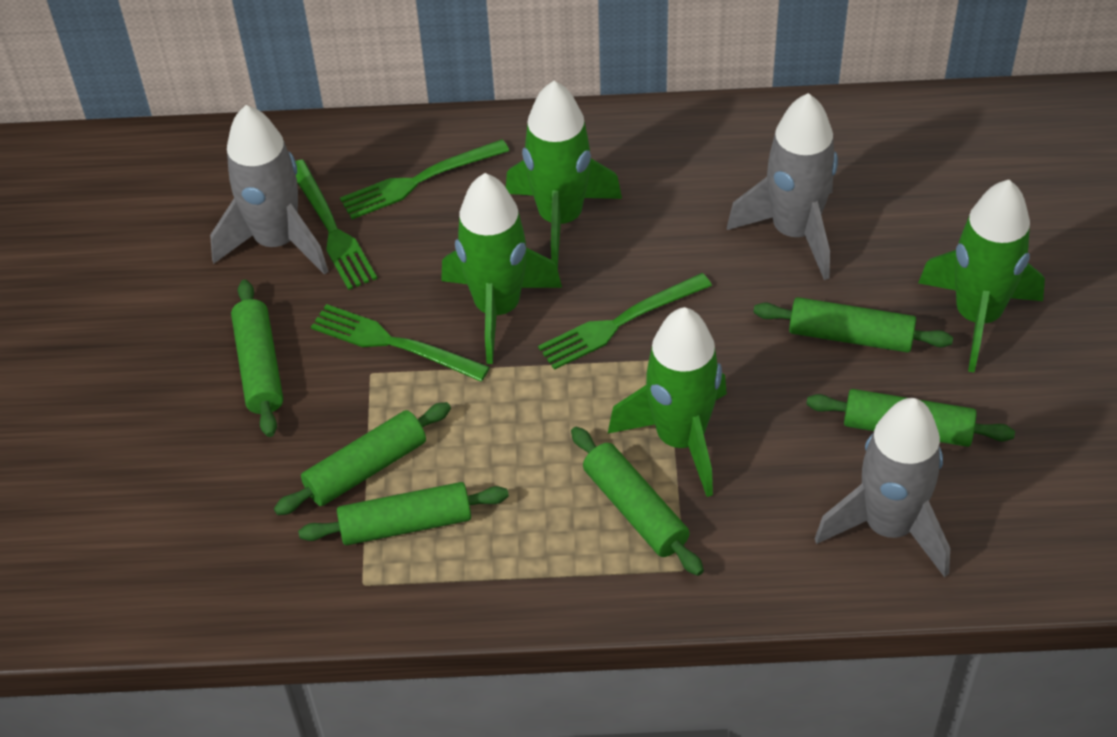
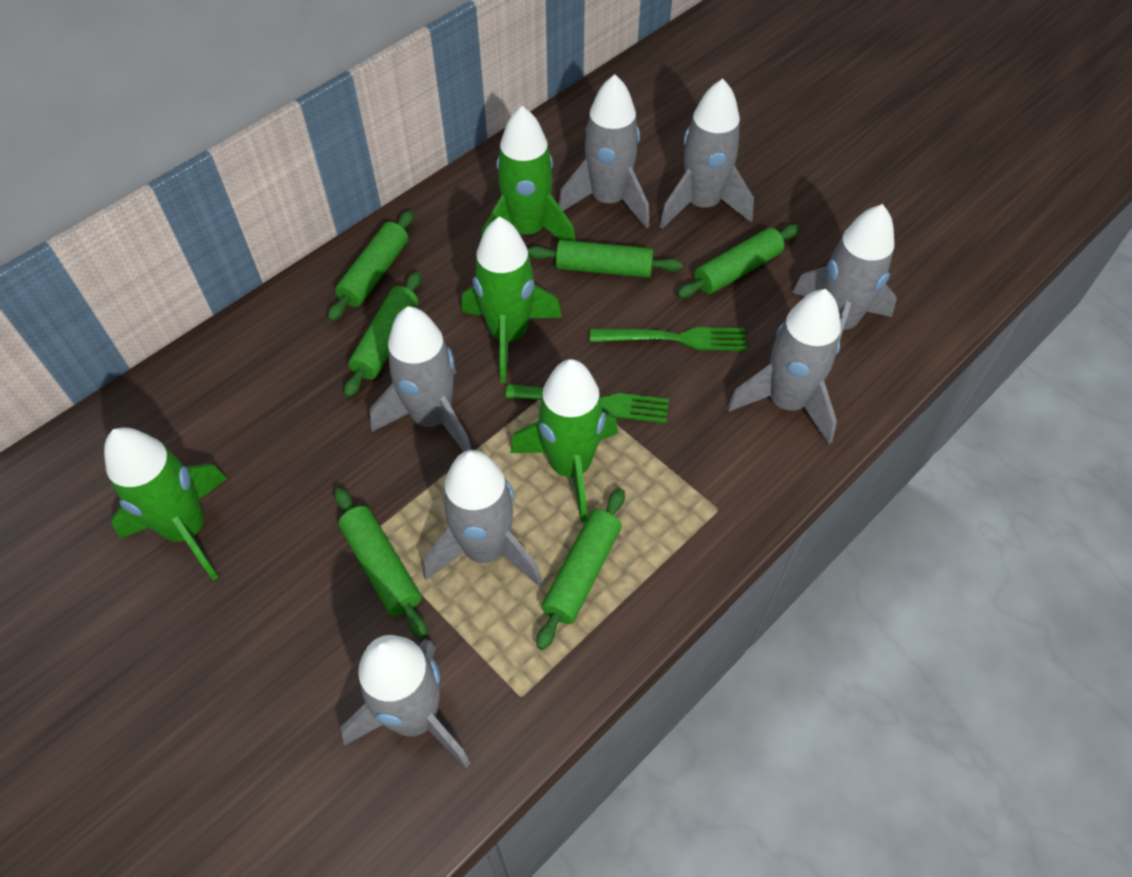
green fork: [295,160,377,290] [311,304,490,382] [340,139,509,219] [538,273,712,370] = 4 -> [505,384,669,423] [590,327,747,351] = 2
grey rocket: [210,105,328,275] [727,93,838,280] [815,398,950,577] = 3 -> [340,635,470,768] [370,306,471,452] [423,450,542,586] [558,74,649,229] [660,79,754,229] [727,289,841,445] [792,204,897,341] = 7

